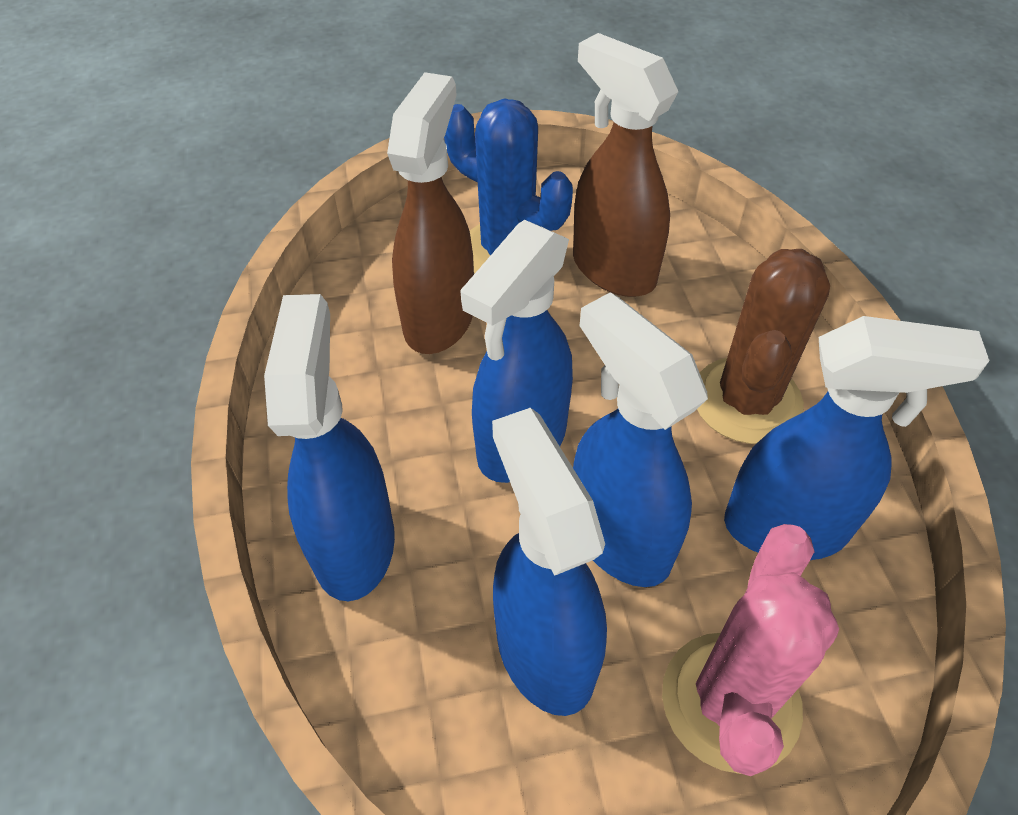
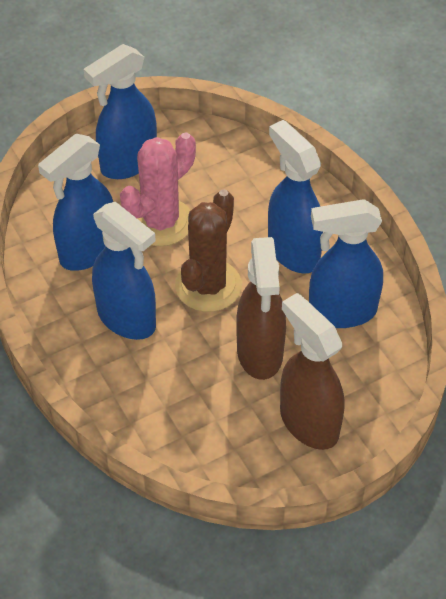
blue cactus: [444,99,573,274] = 1 -> none = 0

